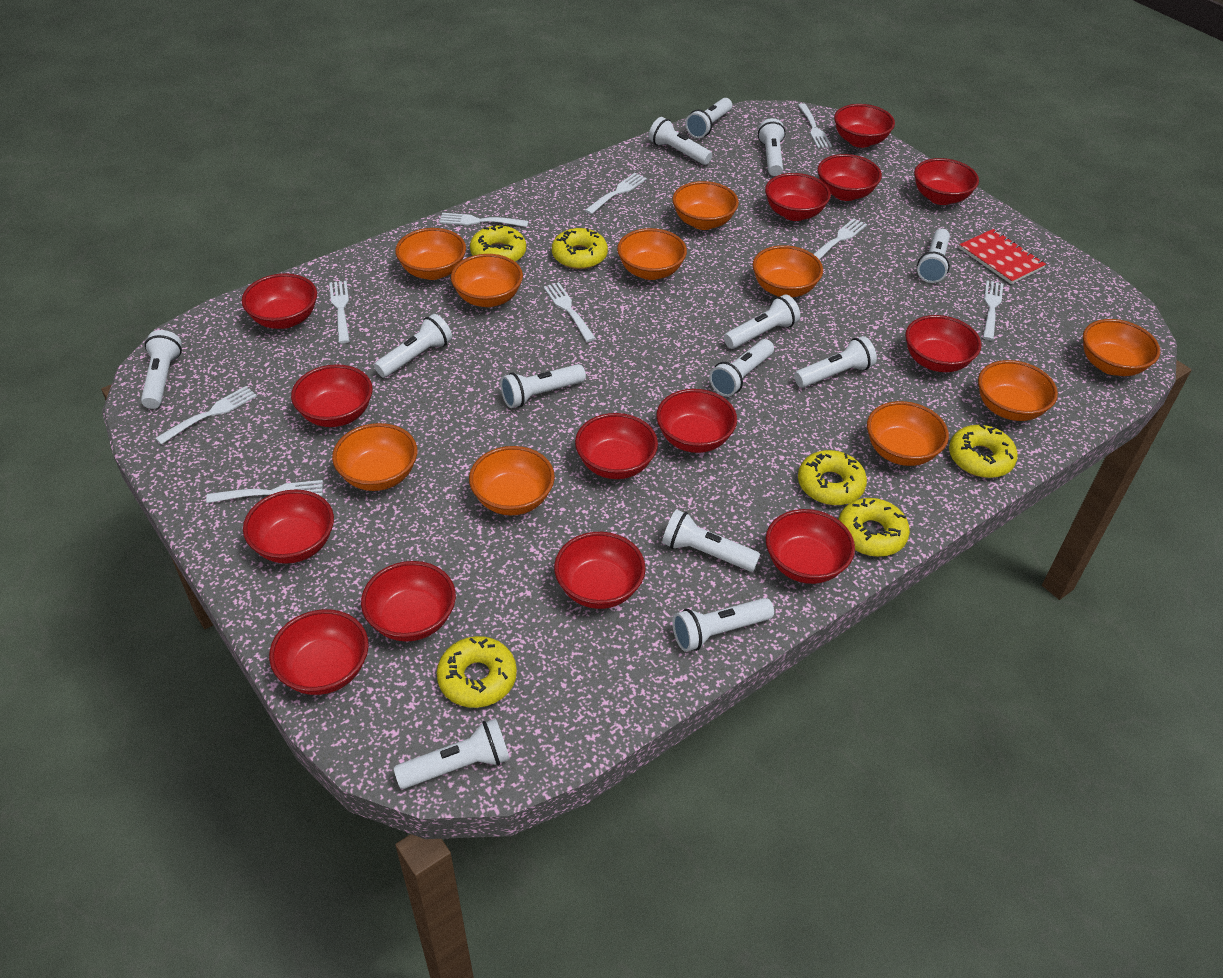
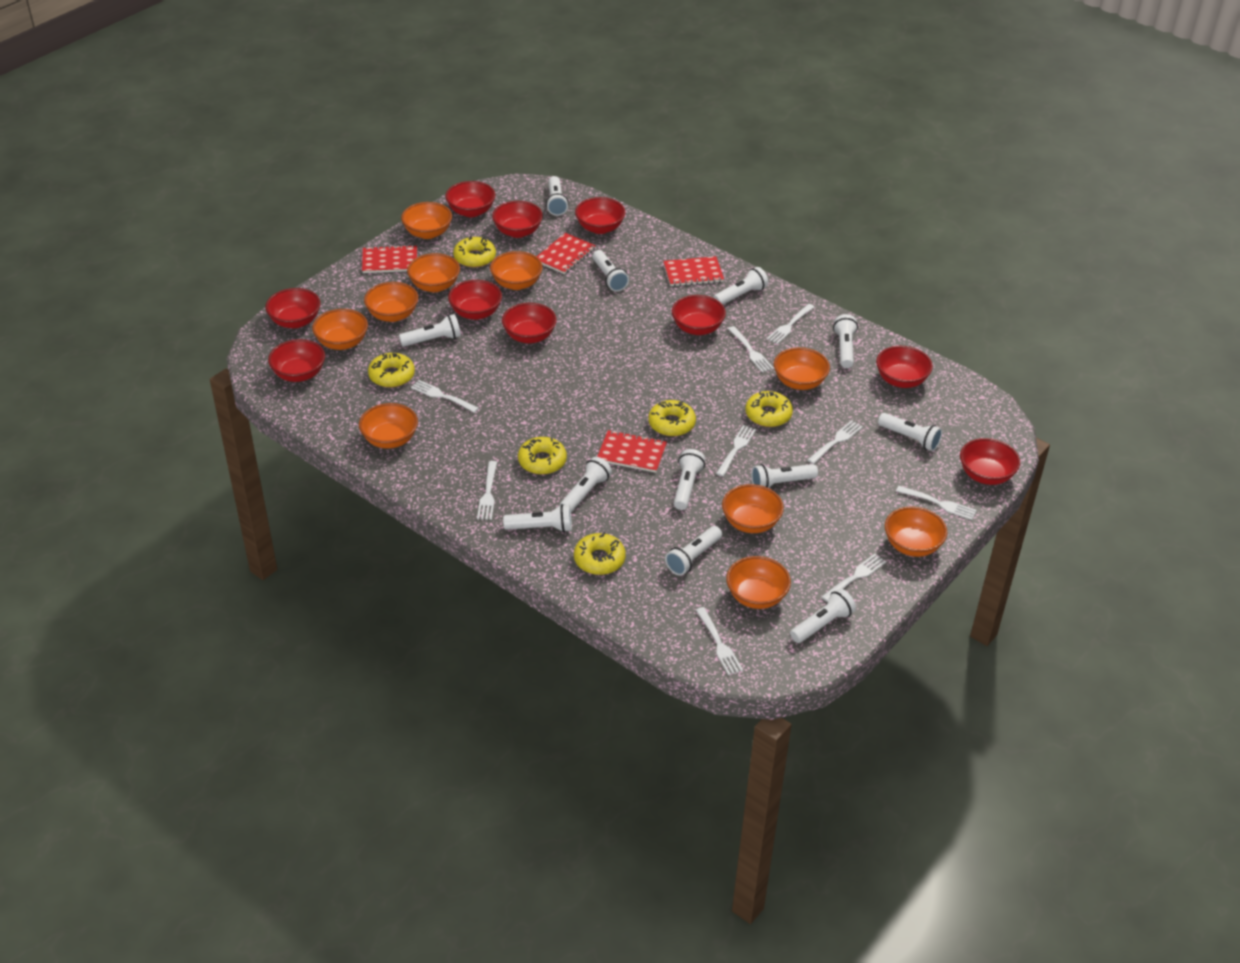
red bowl: [242,273,317,329] [243,490,334,564] [269,609,369,695] [291,364,372,427] [361,561,456,642] [554,532,646,609] [575,413,658,479] [656,389,737,453] [765,173,831,221] [766,509,855,584] [817,154,882,201] [834,104,895,148] [905,315,982,372] [914,158,979,205] = 14 -> [266,288,320,328] [268,339,325,382] [445,181,496,217] [448,280,502,320] [492,201,543,238] [502,303,557,343] [575,197,626,234] [672,295,726,335] [876,346,933,388] [960,438,1020,485] = 10
red notebook: [959,229,1046,284] = 1 -> [362,245,417,273] [536,233,596,274] [597,430,667,473] [663,256,724,286] = 4
white flashlight: [141,330,182,409] [374,314,452,378] [394,719,510,789] [500,364,586,408] [649,117,712,165] [662,509,760,572] [672,598,774,652] [685,98,732,138] [709,339,774,396] [724,294,800,349] [758,118,786,176] [794,336,877,388] [917,229,950,283] = 13 -> [399,314,461,347] [503,504,572,532] [546,176,569,216] [560,457,612,512] [592,250,629,292] [665,526,722,576] [674,449,705,510] [713,267,768,305] [751,464,818,488] [790,589,856,643] [833,314,858,368] [878,413,943,451] = 12

